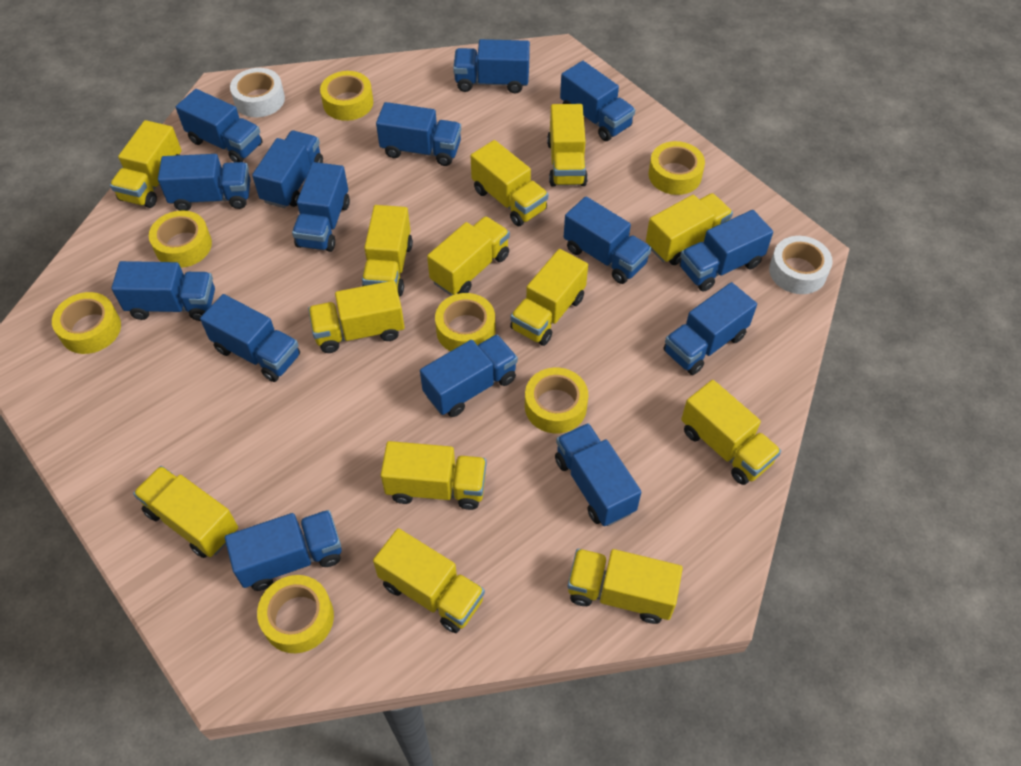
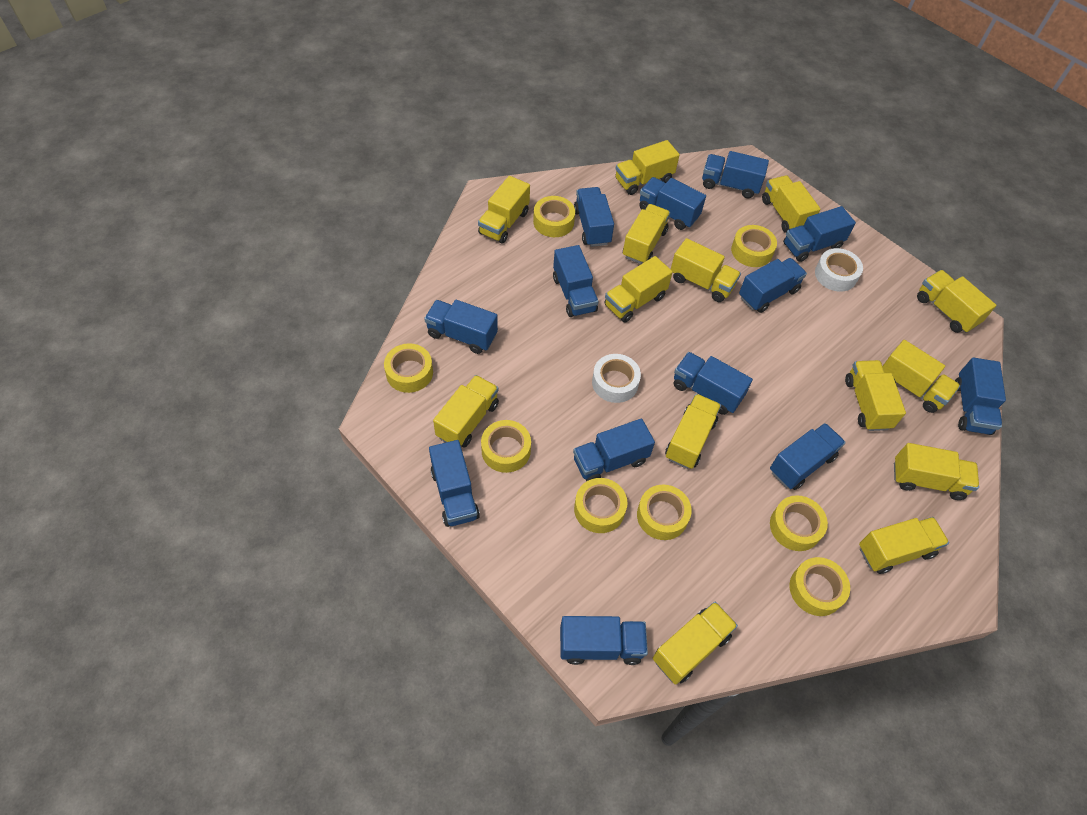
blue truck: [111,261,215,321] [158,154,251,211] [176,89,262,162] [200,294,300,382] [225,510,342,591] [252,131,323,208] [292,162,350,252] [376,102,461,166] [420,335,518,417] [453,39,530,93] [555,423,642,526] [560,61,635,141] [564,196,652,284] [663,282,757,375] [680,210,773,292] = 15 -> [424,300,498,354] [429,440,480,527] [553,245,598,317] [560,616,648,665] [573,419,655,482] [574,187,614,247] [639,177,706,230] [674,352,753,415] [702,151,769,198] [739,258,807,313] [770,423,846,490] [783,206,856,262] [955,358,1006,435] = 13
yellow tape: [52,292,121,354] [149,211,212,268] [257,575,334,653] [320,71,373,121] [435,293,495,351] [525,367,588,434] [648,141,705,195] = 7 -> [384,343,433,393] [481,420,531,473] [533,196,575,237] [574,478,627,533] [637,485,692,540] [731,225,777,267] [770,495,828,551] [790,557,850,616] = 8
yellow truck: [110,120,182,208] [133,466,238,558] [308,281,404,353] [362,205,413,297] [373,528,485,633] [381,441,487,510] [427,216,510,296] [471,140,548,226] [510,249,588,346] [547,104,588,187] [567,549,683,624] [646,193,733,265] [681,380,781,485] = 13 -> [433,375,499,448] [478,176,530,244] [604,256,673,323] [615,140,680,195] [623,204,670,264] [653,602,738,685] [665,394,721,469] [671,238,741,302] [762,175,821,233] [845,360,906,431] [859,517,949,574] [883,340,960,413] [894,443,979,500] [917,270,996,333] = 14

